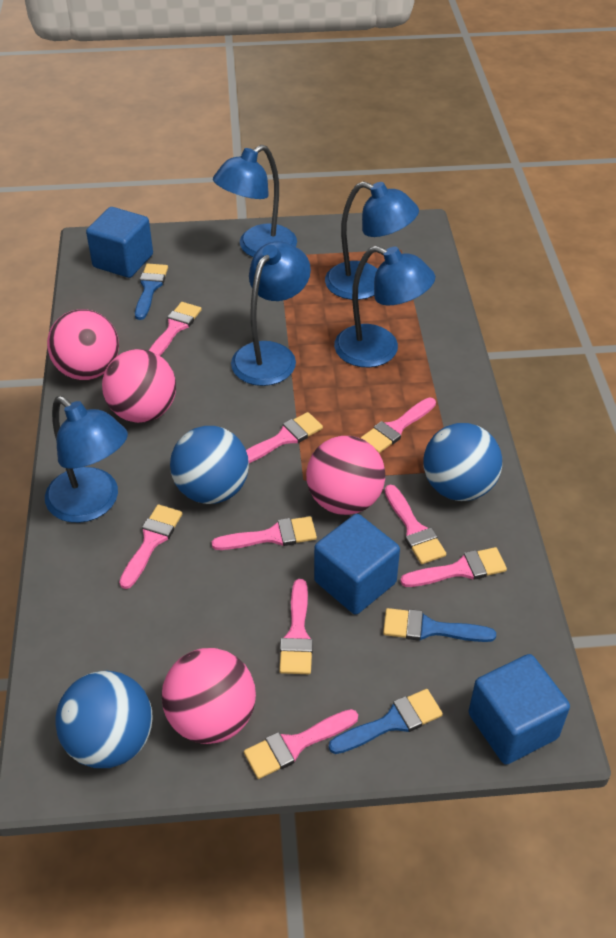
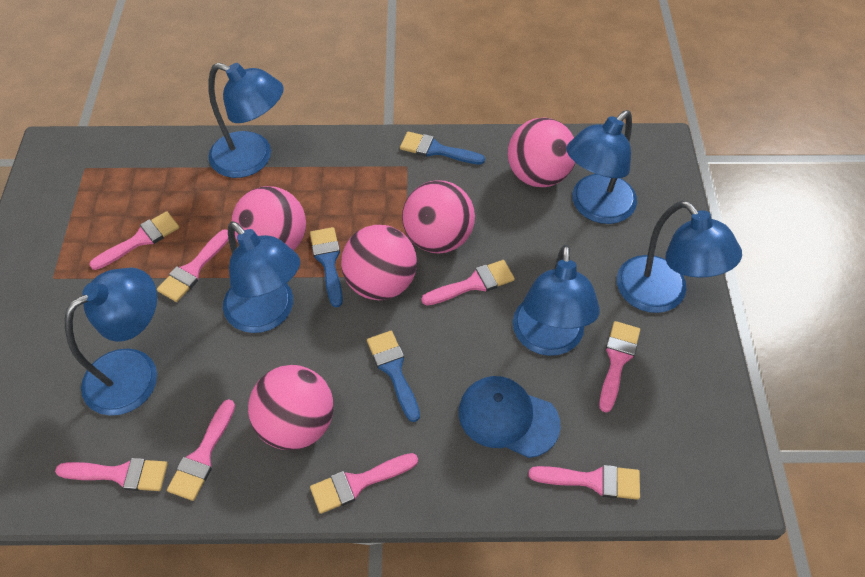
blue ball: [55,671,153,768] [170,426,249,504] [423,423,502,501] = 3 -> none = 0
blue cap: none = 0 -> [459,376,561,458] = 1
blue cube: [86,207,153,278] [314,514,400,615] [468,654,570,765] = 3 -> none = 0
blue lamp: [45,396,128,523] [213,145,297,257] [231,241,311,386] [325,181,419,300] [334,246,435,368] = 5 -> [65,267,157,416] [208,63,284,178] [223,221,300,333] [513,245,600,356] [566,110,637,224] [617,201,742,313] = 6
pink ball: [47,309,119,380] [102,349,176,423] [161,648,256,744] [306,436,385,515] = 4 -> [232,186,306,251] [248,365,334,450] [341,225,417,300] [402,180,475,254] [508,118,575,187] = 5
pink brush: [119,504,182,589] [148,302,202,356] [212,516,317,550] [244,709,358,779] [246,412,323,463] [279,579,313,674] [361,398,436,453] [385,485,446,564] [400,547,507,587] = 9 -> [55,458,168,491] [89,211,180,270] [157,229,229,302] [167,399,235,501] [310,453,418,514] [422,260,515,306] [529,465,640,500] [599,321,640,413] = 8

